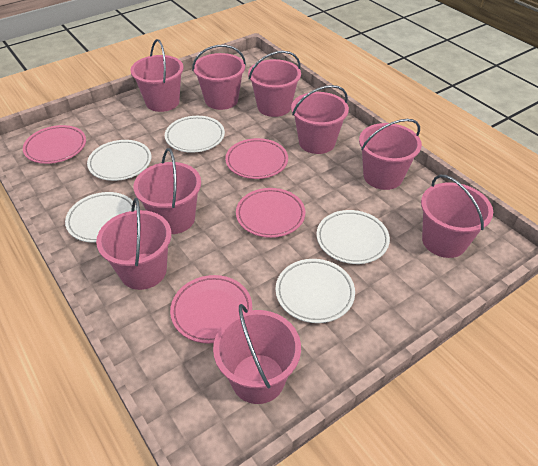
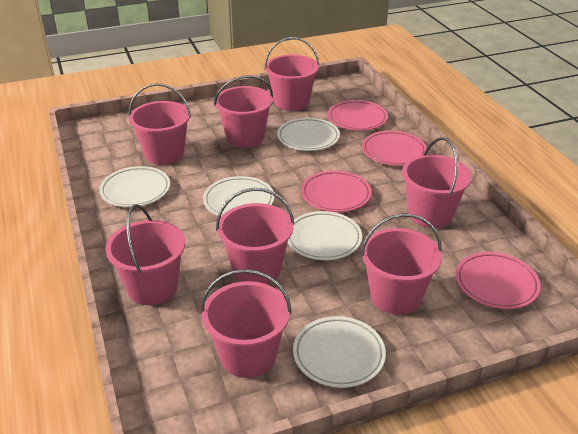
pink bucket: [96,198,171,290] [130,39,183,112] [133,148,201,234] [192,45,246,110] [213,304,301,404] [248,51,301,117] [291,85,349,154] [359,119,422,190] [421,175,493,258] = 9 -> [105,204,185,305] [129,83,191,165] [201,269,292,378] [214,75,273,148] [216,188,294,284] [264,37,319,111] [360,213,442,315] [402,137,472,228] = 8

